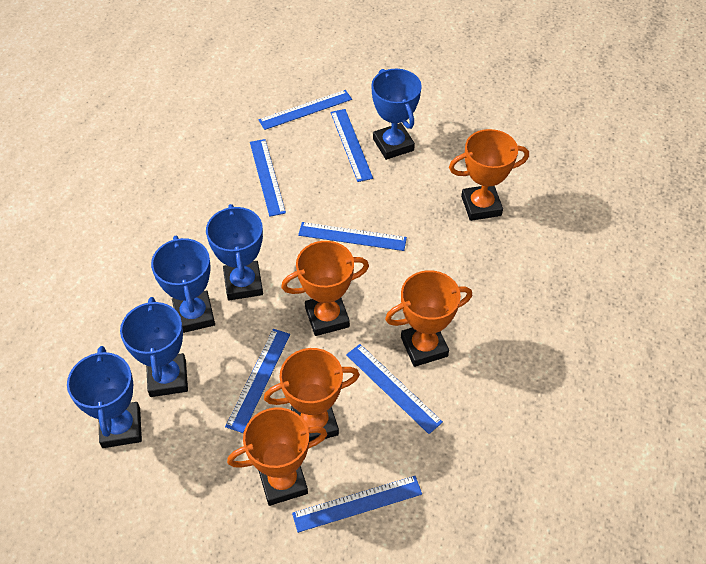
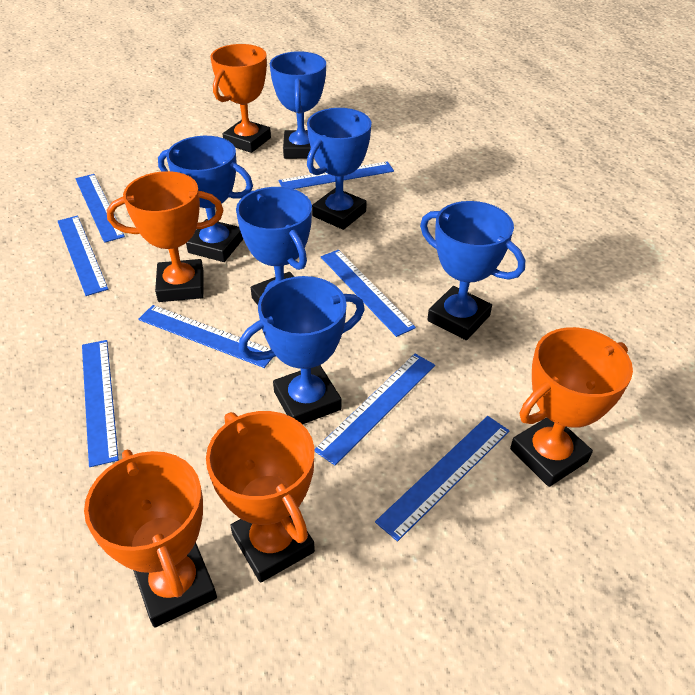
blue ruler: [225,329,290,433] [250,139,286,217] [258,90,352,130] [292,476,422,533] [298,222,407,251] [330,109,373,182] [346,344,443,434] = 7 -> [57,216,108,296] [75,174,125,243] [82,340,119,467] [138,305,272,368] [278,161,394,189] [314,354,435,465] [321,250,416,337] [375,416,510,541] = 8
blue trophy: [67,346,142,448] [120,297,188,397] [151,236,215,333] [206,204,263,300] [371,69,422,160] = 5 -> [158,136,253,262] [236,187,312,305] [239,276,365,425] [270,51,326,159] [307,108,372,230] [420,201,525,340] = 6

